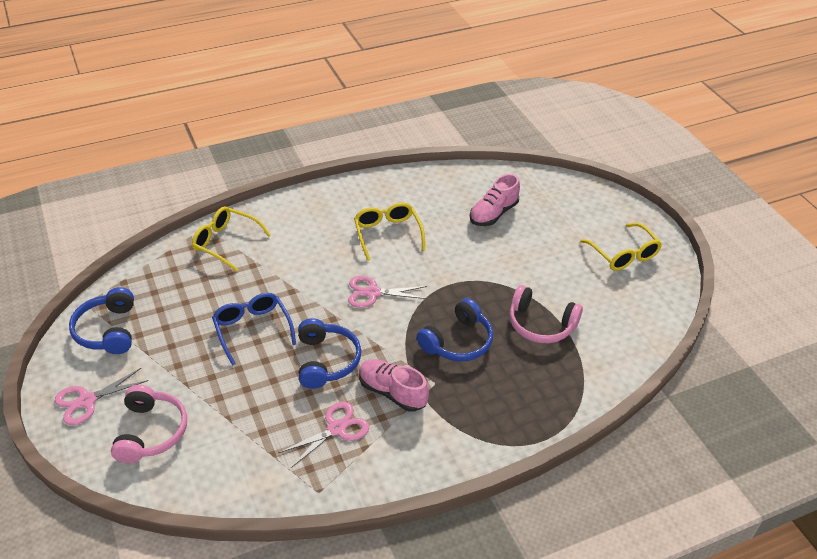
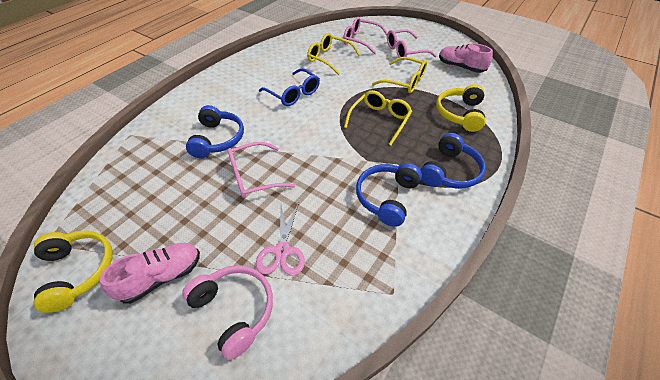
pink glasses: none = 0 -> [228,142,295,198] [343,17,387,54] [387,29,437,60] = 3
pink headphones: [111,385,187,463] [509,285,583,343] = 2 -> [182,265,273,360] = 1
pink scissors: [54,368,149,425] [279,402,370,468] [348,276,427,308] = 3 -> [256,203,305,275] = 1
yellow headphones: none = 0 -> [34,231,113,313] [436,84,486,132] = 2

